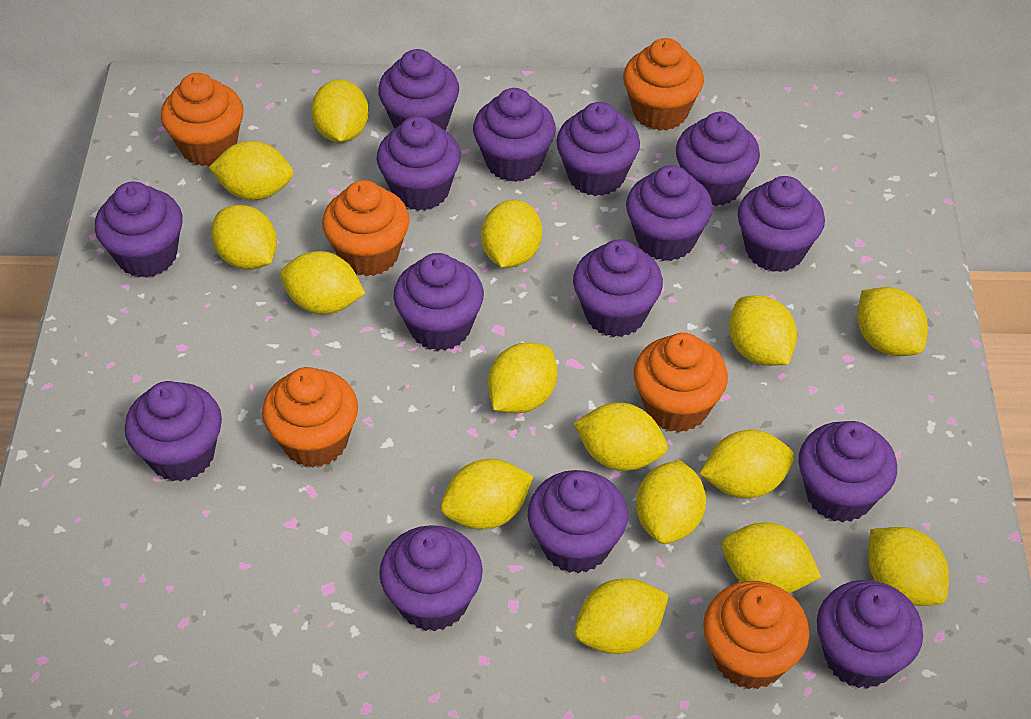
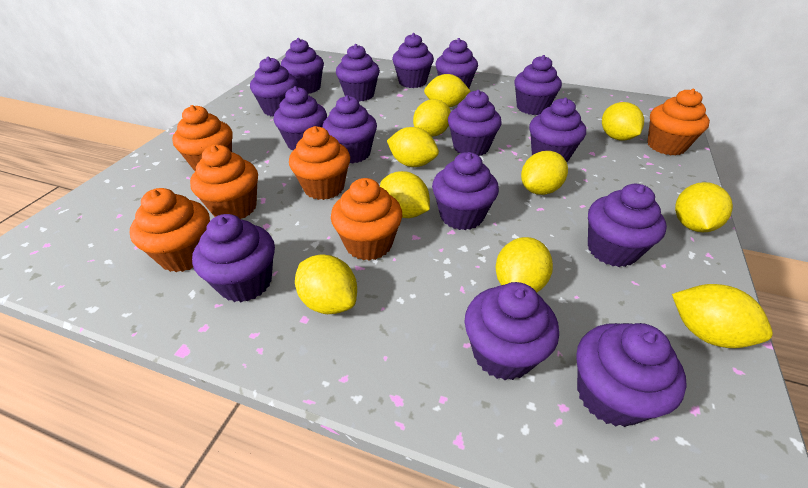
yellow lemon: [209,141,294,200] [211,205,277,270] [280,251,365,314] [311,79,369,143] [441,459,533,529] [481,200,542,267] [488,342,557,413] [573,403,667,471] [574,578,669,654] [636,460,706,544] [699,430,794,498] [722,523,821,593] [729,295,797,366] [857,287,928,356] [868,527,949,606] = 15 -> [295,254,357,314] [380,171,430,218] [387,127,439,167] [413,99,451,137] [424,74,470,107] [496,237,553,292] [521,151,568,195] [602,102,644,140] [672,284,773,348] [675,182,733,232] = 10

